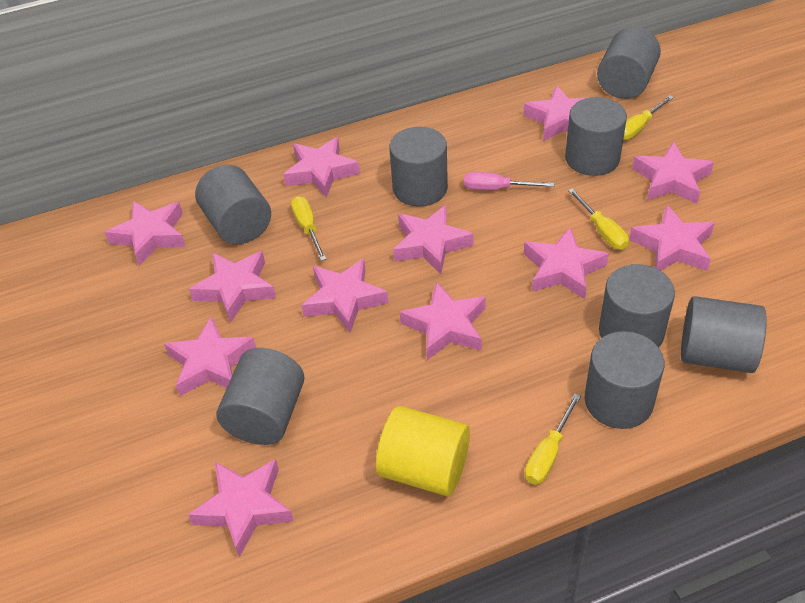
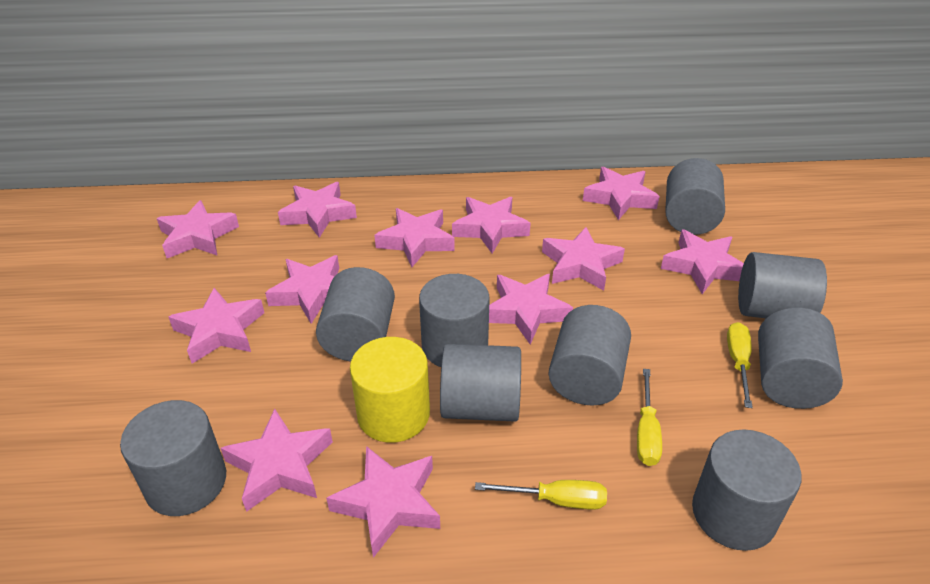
grey cylinder: [195,165,271,244] [216,348,304,445] [389,127,448,207] [565,97,627,176] [584,331,664,429] [597,27,661,99] [599,264,675,347] [681,296,767,373] = 8 -> [120,400,226,516] [316,267,395,361] [419,274,490,367] [440,344,521,422] [548,305,631,406] [665,158,725,235] [692,429,802,551] [738,252,827,318] [758,308,843,409] = 9
pink screwdriver: [464,172,554,190] = 1 -> none = 0
yellow screwdriver: [291,196,326,261] [525,394,581,484] [568,188,629,250] [623,95,674,140] = 4 -> [475,480,607,510] [637,369,662,466] [727,322,753,408] = 3

